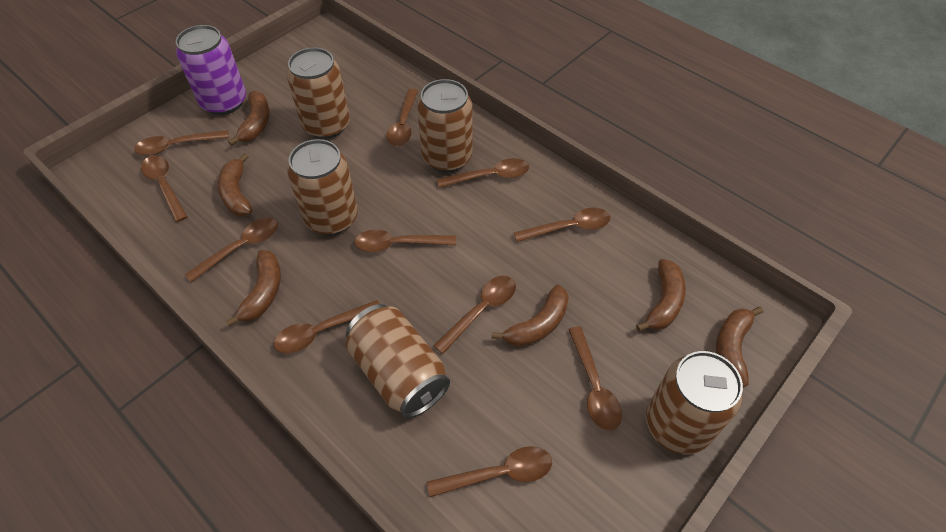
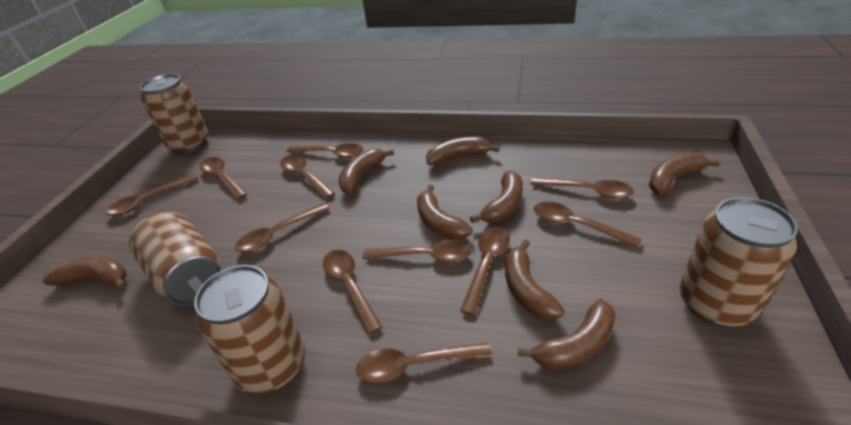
brown banana: [217,153,252,216] [226,250,281,327] [228,91,270,146] [492,285,569,347] [636,259,686,332] [716,307,763,388] = 6 -> [42,257,126,290] [339,149,394,194] [417,185,473,240] [426,137,500,166] [470,170,523,223] [505,239,565,320] [518,299,616,370] [649,153,720,194] = 8
brown can: [287,47,350,139] [287,139,358,235] [346,304,450,418] [417,79,472,172] [646,351,743,455] = 5 -> [129,212,221,306] [140,74,209,154] [194,265,305,394] [679,197,798,327] = 4
purple can: [176,25,246,115] = 1 -> none = 0

